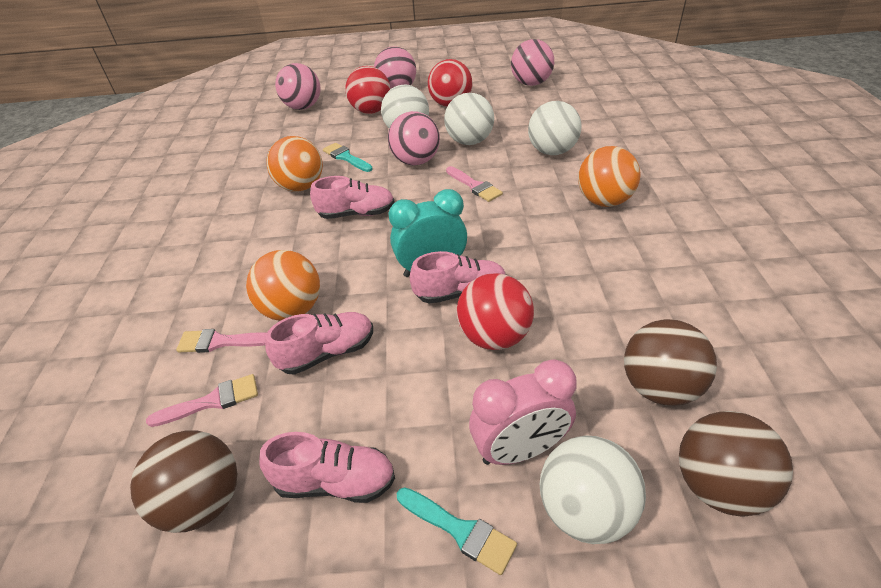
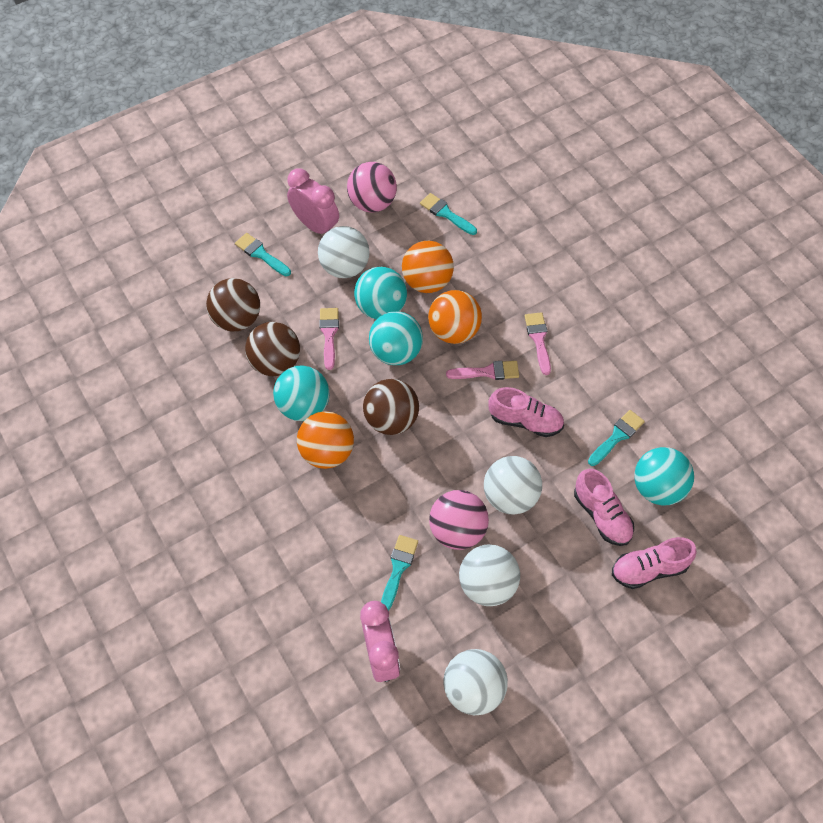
pink ball: [275,63,320,110] [374,46,416,89] [388,111,440,165] [511,39,554,86] = 4 -> [347,162,397,213] [429,490,489,550] = 2
pink clock: [469,359,576,465] = 1 -> [287,169,339,234] [360,601,400,682] = 2
pink shoe: [259,432,395,503] [265,312,373,375] [310,176,395,219] [410,251,506,303] = 4 -> [489,387,564,437] [574,468,634,546] [612,537,697,589] = 3
red ball: [346,66,391,114] [428,59,472,107] [457,273,534,350] = 3 -> none = 0
turquoise ball: none = 0 -> [273,365,329,421] [354,267,407,319] [369,311,423,365] [634,447,694,505] = 4
turquoise brush: [323,143,373,172] [397,487,517,575] = 2 -> [235,233,291,276] [381,535,418,611] [420,193,477,235] [588,410,645,466] = 4
turquoise clock: [388,189,467,277] = 1 -> none = 0

